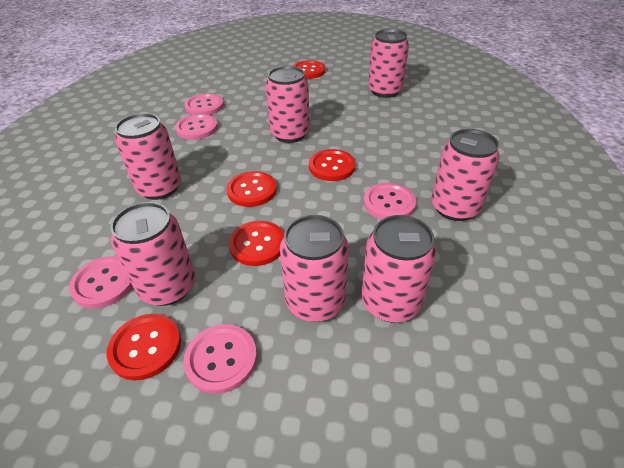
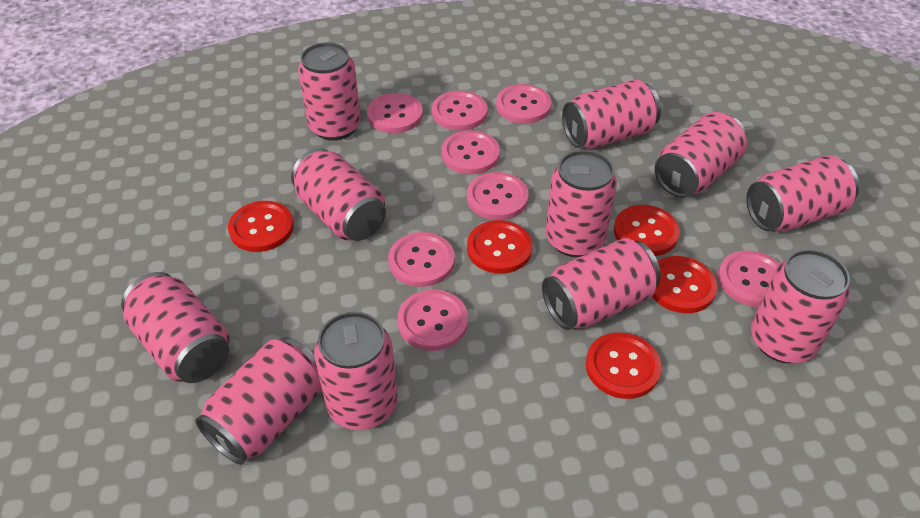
pink button: [69,256,133,309] [175,114,218,140] [183,324,257,394] [184,93,224,115] [364,183,416,219] = 5 -> [367,93,423,133] [388,232,455,287] [397,289,468,351] [432,90,488,131] [441,130,500,174] [467,172,529,220] [496,84,551,124] [718,251,780,307] = 8
pink can: [111,202,195,306] [115,113,181,200] [266,66,310,143] [280,215,349,322] [361,215,437,323] [368,29,409,98] [431,129,500,221] = 7 -> [121,272,230,383] [195,337,322,465] [291,148,386,241] [298,42,361,141] [314,312,398,430] [542,238,661,330] [546,150,617,257] [562,80,661,149] [655,112,747,198] [746,155,859,232] [751,249,850,363] = 11

